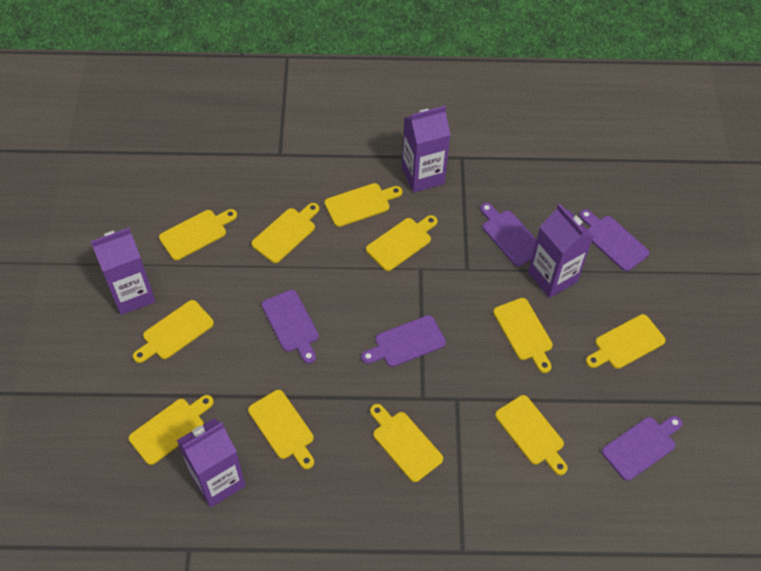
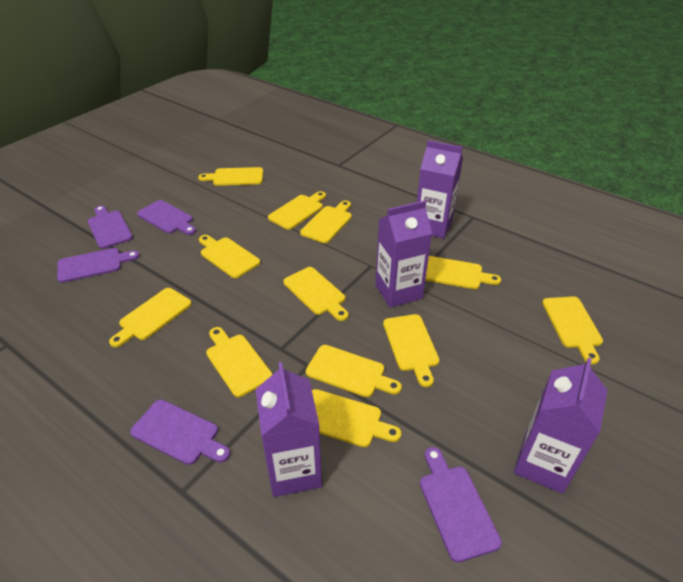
yellow cutting board: [129,395,214,465] [133,300,214,363] [159,209,237,260] [248,390,314,469] [251,203,319,263] [325,183,402,227] [366,215,438,271] [370,404,443,482] [493,298,553,373] [495,395,568,475] [586,314,666,369] = 11 -> [109,288,192,347] [198,167,263,186] [199,235,260,278] [206,327,273,397] [268,191,326,230] [283,267,348,321] [300,201,352,243] [306,345,402,397] [312,389,401,447] [383,314,439,387] [425,256,501,289] [542,297,603,364] = 12

